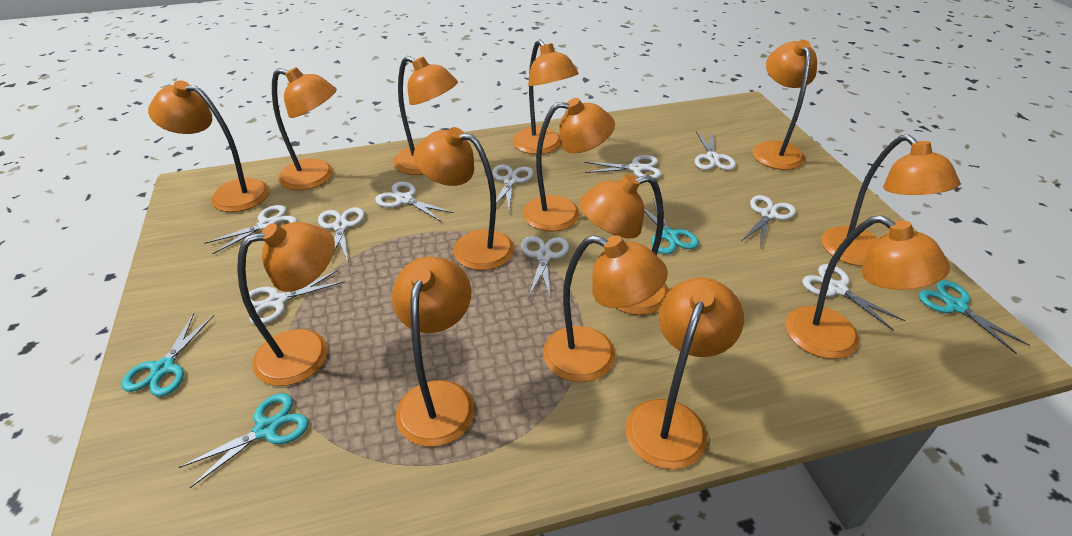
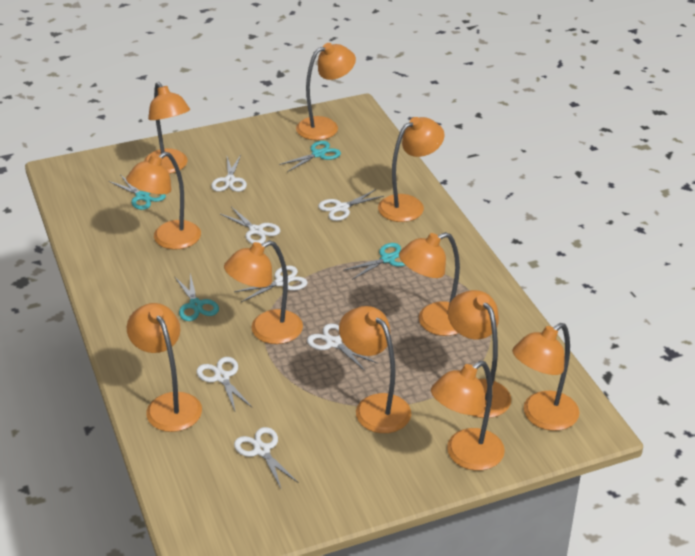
orange lamp: [148,81,269,212] [237,222,335,386] [272,67,337,190] [392,257,475,447] [393,56,458,175] [413,127,514,270] [513,39,579,154] [523,98,615,231] [543,235,668,382] [579,174,669,315] [626,278,744,469] [752,40,817,170] [785,215,950,359] [821,134,960,266] = 14 -> [126,152,201,250] [127,303,202,432] [144,82,190,174] [224,240,303,344] [296,43,356,140] [339,306,411,433] [378,117,445,222] [399,232,460,336] [431,361,505,471] [448,290,511,418] [512,323,579,431] = 11
white scissors: [204,205,297,255] [242,270,345,324] [318,207,365,261] [375,182,454,221] [492,165,534,210] [521,236,569,297] [584,155,662,179] [695,131,736,170] [742,195,796,246] [802,264,905,331] = 10 -> [197,357,252,413] [211,155,247,192] [220,207,280,244] [234,266,307,302] [234,427,299,490] [307,324,378,371] [318,189,384,221] = 7

